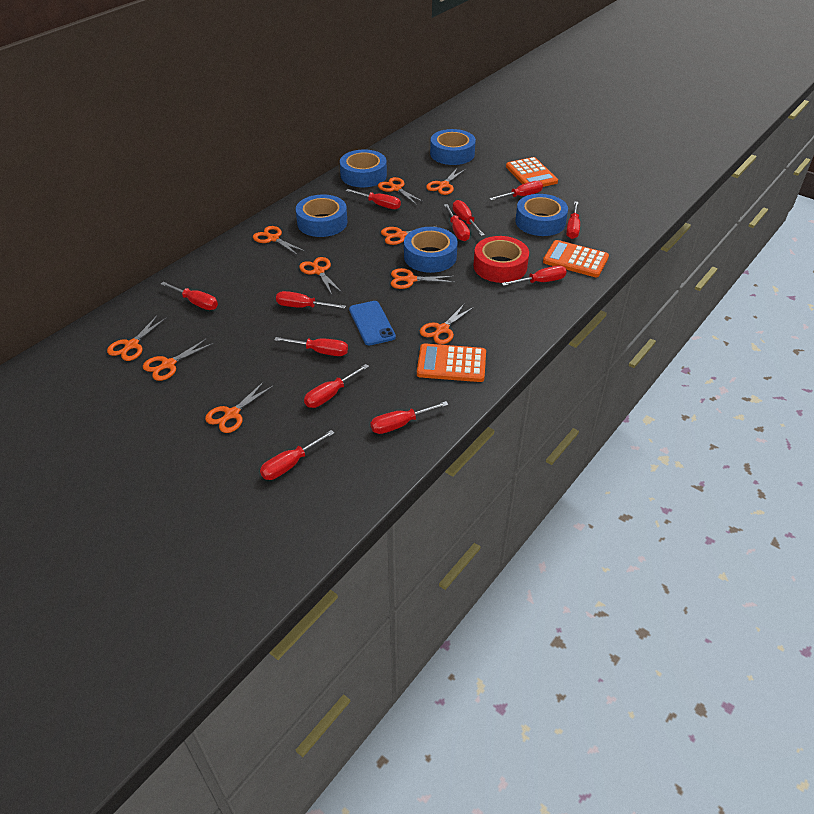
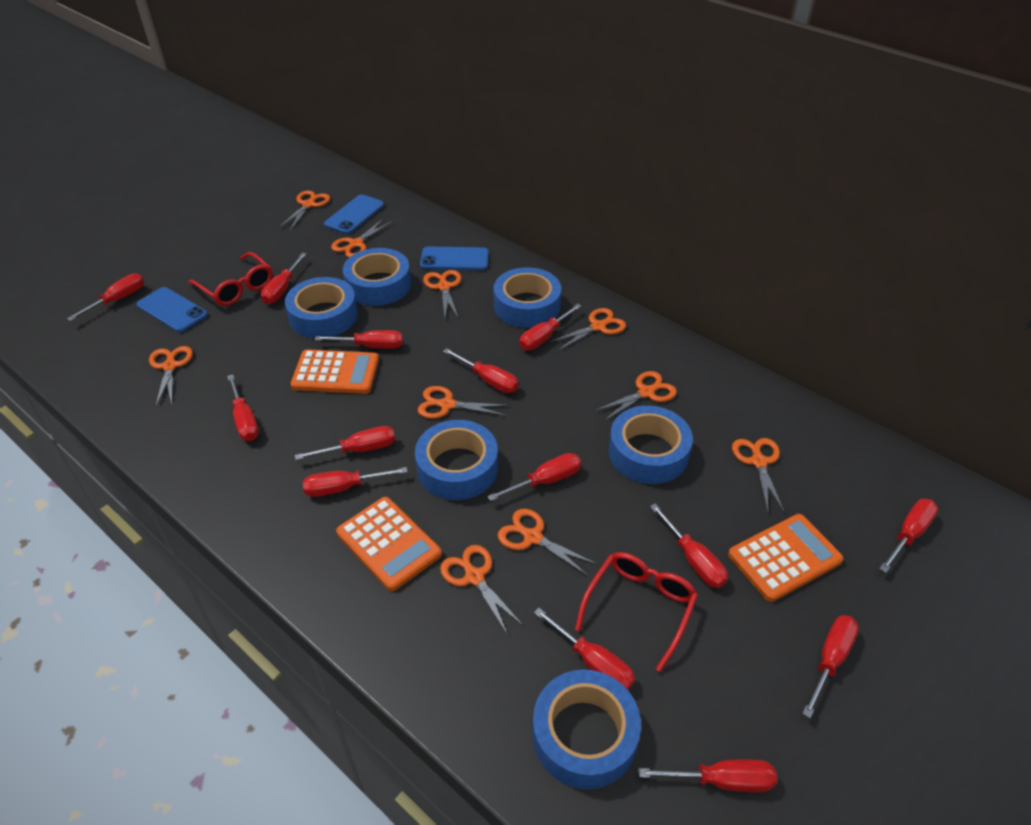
blue phone: [349,301,396,345] = 1 -> [136,287,208,332] [324,195,384,234] [420,246,489,270] = 3
blue tape: [296,194,347,237] [340,150,387,187] [404,227,458,273] [430,129,476,165] [515,194,568,236] = 5 -> [285,277,358,338] [343,248,411,306] [415,420,498,500] [493,267,561,328] [532,669,641,789] [609,406,693,484] = 6
red glasses: none = 0 -> [188,252,273,306] [575,552,698,672] = 2
red screwdriver: [161,282,218,310] [260,430,334,480] [274,337,348,356] [276,291,346,309] [304,364,369,408] [346,189,401,209] [371,401,449,434] [444,204,470,241] [453,200,485,236] [489,181,543,201] [502,266,567,286] [566,201,580,239] = 12 -> [67,274,144,321] [227,374,259,441] [261,253,307,304] [295,426,395,460] [303,467,408,497] [315,330,403,349] [443,348,519,393] [487,453,581,501] [519,303,582,350] [534,608,635,690] [638,759,777,792] [650,503,728,588] [802,615,859,718] [879,499,938,573] = 14
red tape: [473,236,529,283] = 1 -> none = 0

